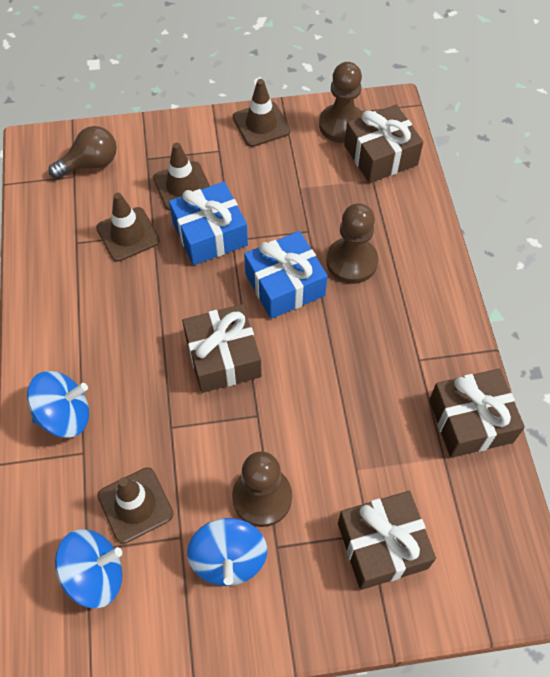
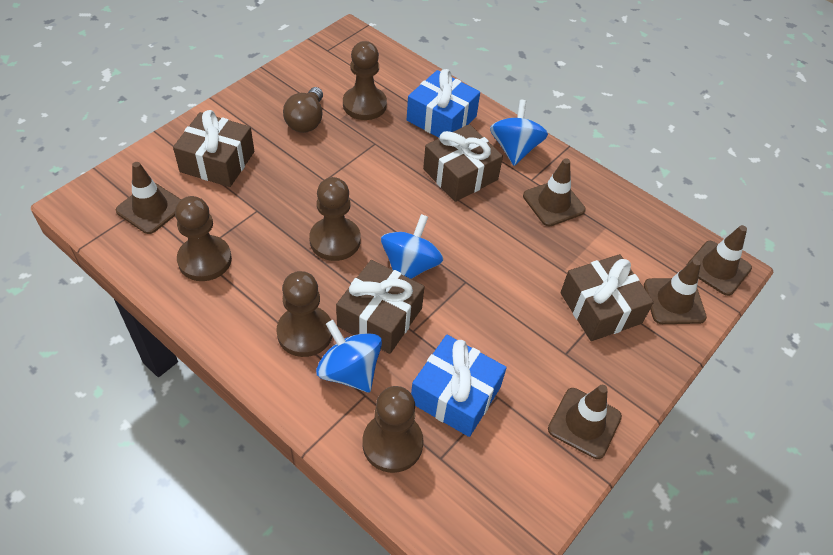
brown pawn: [232,451,292,527] [319,62,363,143] [326,203,378,284] = 3 -> [175,196,232,281] [276,271,333,357] [309,177,361,261] [343,41,387,120] [363,386,423,473] = 5
brown traffic cone: [96,193,160,262] [98,467,174,544] [153,142,210,210] [233,79,290,147] = 4 -> [116,162,181,234] [523,158,586,227] [548,385,622,459] [644,259,707,324] [686,225,752,296] = 5

